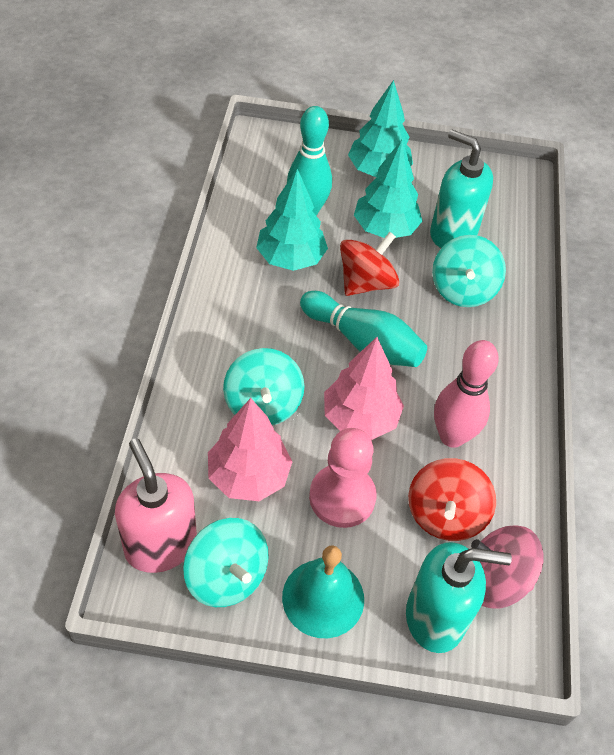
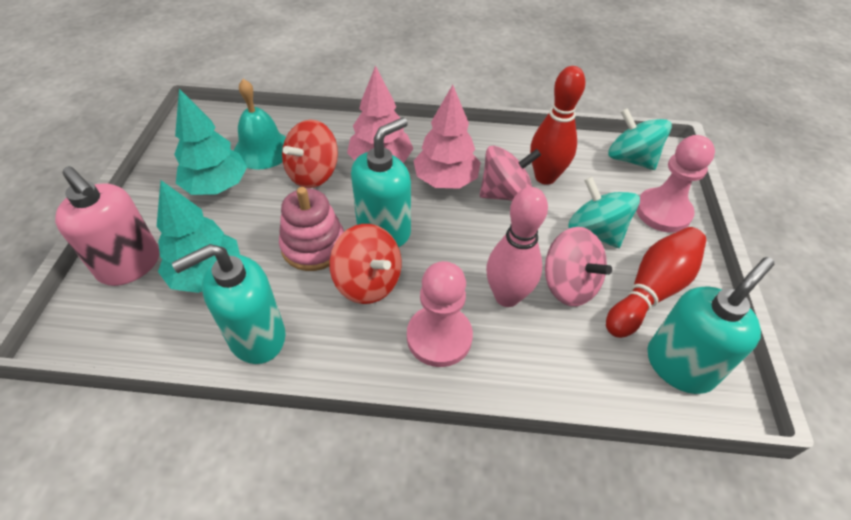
pink pawn: [309,428,377,528] = 1 -> [407,261,473,367] [636,135,715,233] = 2
pink spinning top: [471,525,544,608] = 1 -> [480,145,541,201] [545,227,612,306] = 2
pink stacking toy: none = 0 -> [279,187,344,271] = 1
red bowling pin: none = 0 -> [530,66,585,185] [606,227,707,338] = 2
turquoise bowling pin: [287,106,332,216] [300,291,427,367] = 2 -> none = 0
turquoise soap dispenser: [406,542,512,653] [430,130,493,248] = 2 -> [172,244,286,364] [351,117,411,247] [647,257,774,394] = 3
turquoise spinning top: [183,518,269,607] [223,348,304,426] [432,235,506,307] = 3 -> [568,177,640,248] [608,108,672,170] = 2
turquoise tree: [256,169,328,271] [348,80,413,177] [354,140,422,238] = 3 -> [157,180,240,293] [174,89,247,195] = 2

